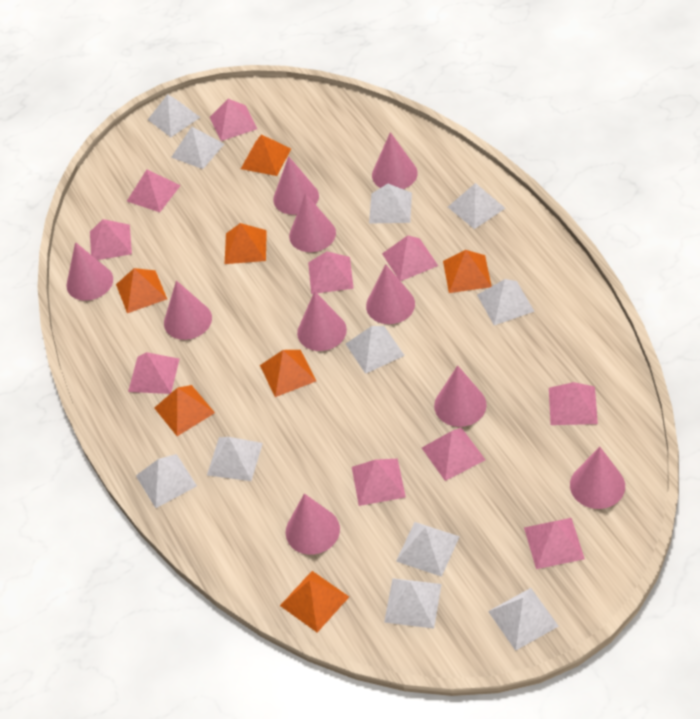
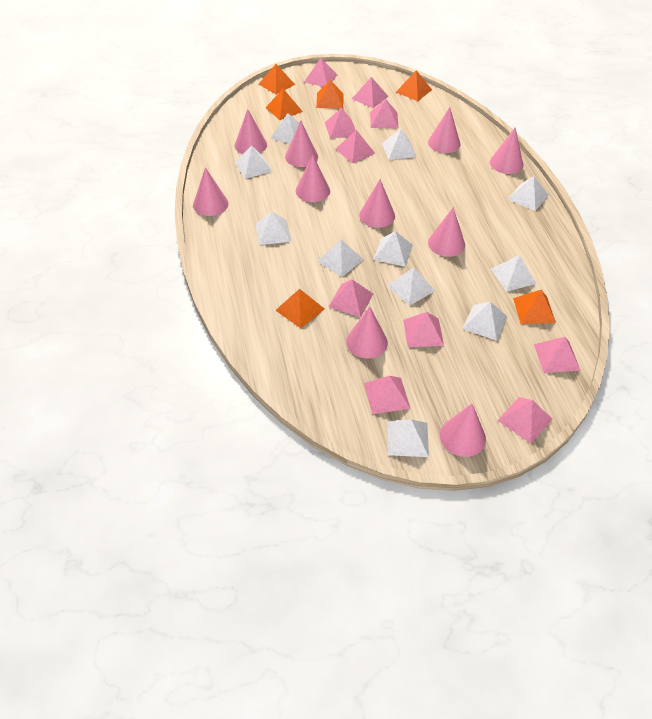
orange pyramid: [116,268,167,313] [154,385,215,436] [225,223,267,264] [241,134,291,176] [260,350,316,397] [280,571,349,632] [443,250,492,293] = 7 -> [259,64,295,94] [266,89,303,120] [275,289,324,328] [316,80,344,109] [396,70,432,101] [513,290,556,324] = 6

